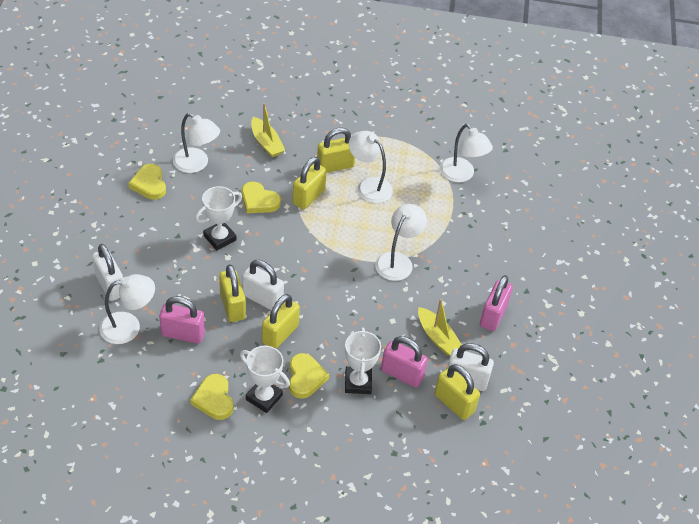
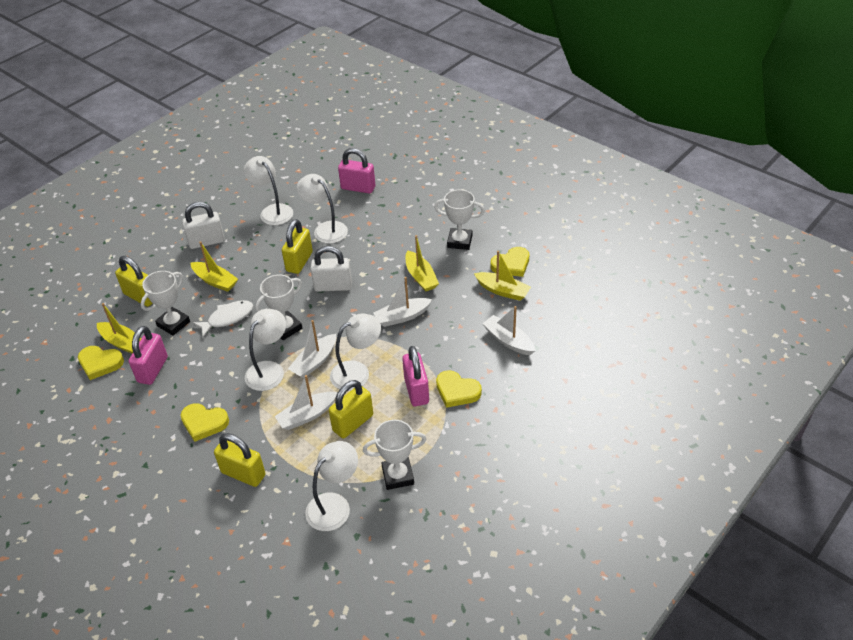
white boat: none = 0 -> [274,375,338,430] [288,320,336,378] [373,277,432,327] [482,306,535,355] = 4
white fish: none = 0 -> [193,300,253,337] = 1
white padlock: [92,244,123,301] [242,260,284,310] [447,343,494,391] = 3 -> [182,202,225,249] [310,246,352,292] = 2
white trophy: [195,186,242,250] [240,346,290,413] [345,327,381,394] = 3 -> [141,271,190,336] [255,274,302,340] [363,420,426,490] [434,189,485,250] = 4
yellow boat: [251,103,285,157] [418,299,462,356] = 2 -> [97,303,142,354] [191,241,238,292] [405,235,439,292] [474,251,531,301] = 4
yellow padlock: [219,264,246,322] [262,294,300,349] [292,157,327,209] [317,128,355,173] [435,364,480,420] = 5 -> [115,256,153,307] [214,433,266,487] [282,219,313,274] [329,380,373,438] = 4

